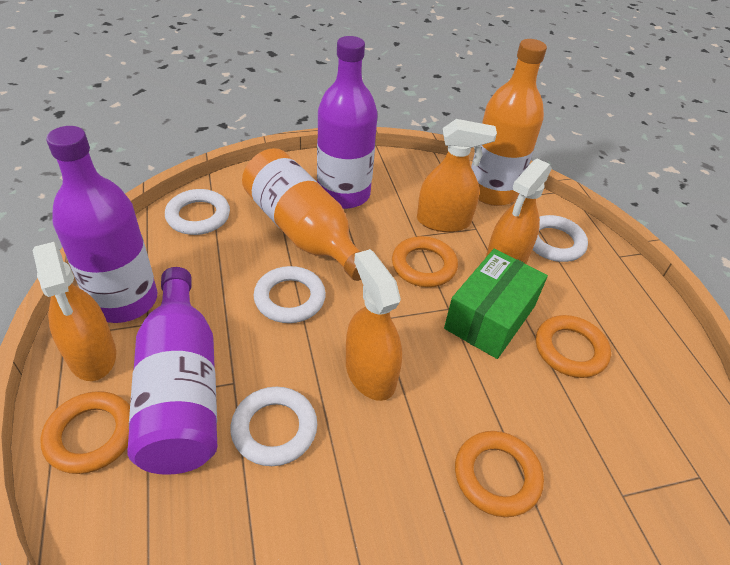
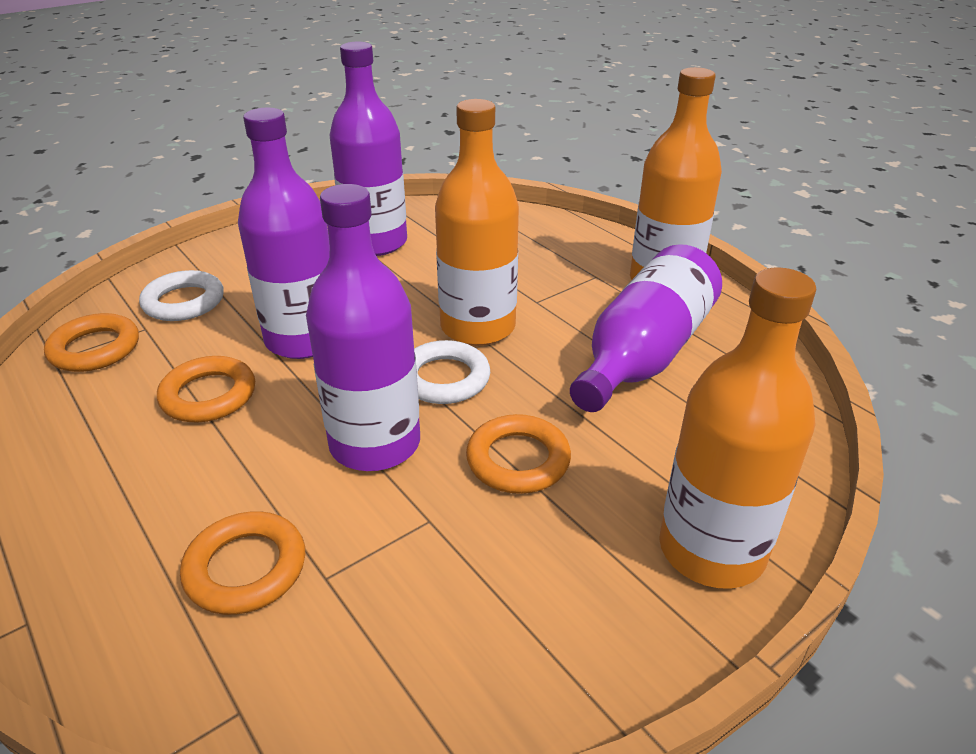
green box: [444,249,548,359] = 1 -> none = 0
orange bottle: [242,148,362,281] [471,39,547,206] = 2 -> [435,99,519,346] [630,67,722,280] [659,267,817,589] = 3
orange spray bottle: [33,242,116,381] [346,249,402,401] [417,119,497,232] [486,159,552,264] = 4 -> none = 0
purple bottle: [46,126,157,323] [127,267,217,475] [317,36,378,209] = 3 -> [238,108,330,359] [306,184,420,471] [330,42,407,256] [570,244,722,412] = 4
white ring: [165,189,230,235] [230,387,317,466] [254,266,326,323] [533,215,588,262] = 4 -> [139,270,224,321] [414,340,490,404] = 2

